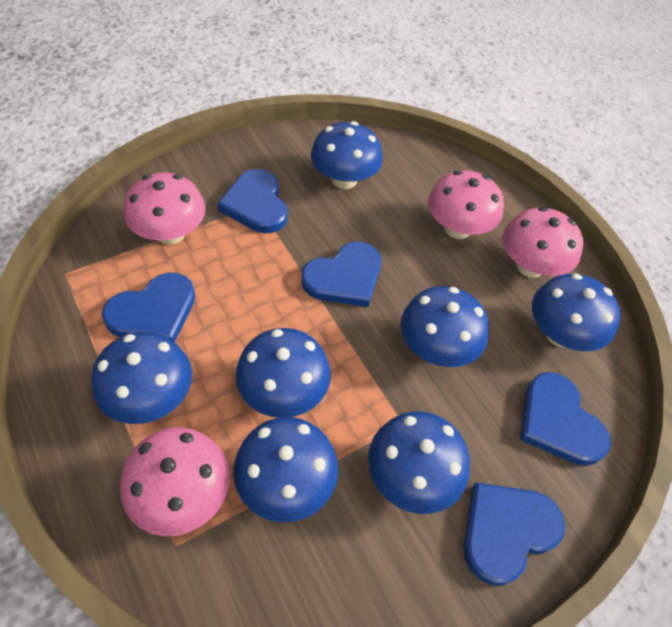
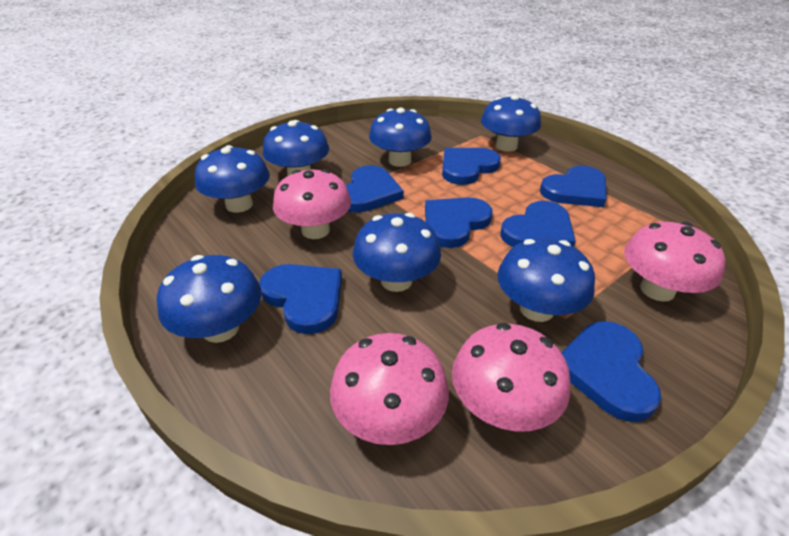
blue heart: [102,273,195,342] [217,169,287,233] [302,242,381,307] [464,483,565,586] [520,372,611,466] = 5 -> [259,264,342,334] [346,165,404,212] [425,197,493,248] [442,148,501,185] [500,201,576,247] [540,166,606,207] [562,321,661,422] = 7

